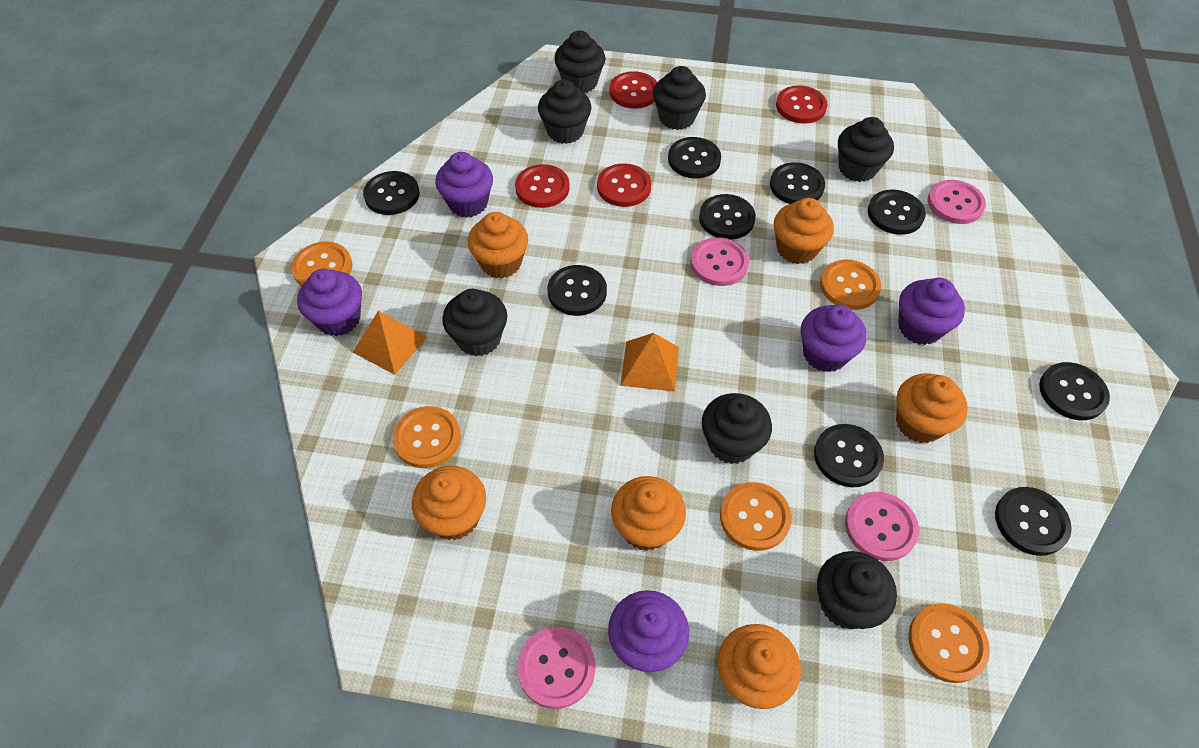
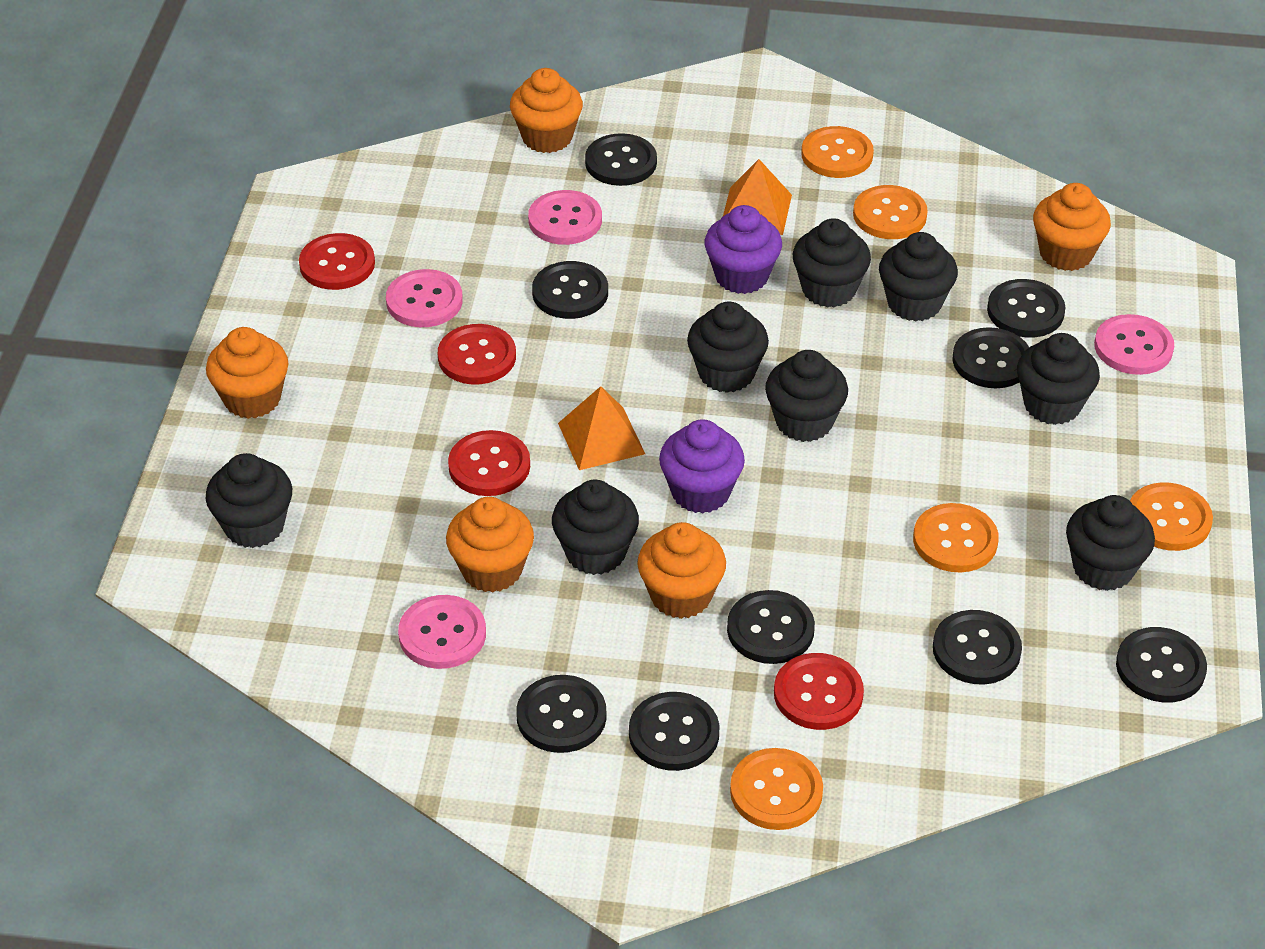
black cupcake: [442,289,507,356] [538,79,591,144] [554,31,605,93] [653,66,706,130] [702,393,772,464] [817,551,897,629] [838,117,894,182] = 7 -> [206,453,292,548] [552,480,639,575] [687,301,769,393] [765,350,848,442] [793,218,871,308] [879,232,958,322] [1017,333,1100,425] [1066,495,1155,591] = 8
orange cupcake: [412,466,486,540] [468,212,528,278] [611,476,686,551] [718,624,801,709] [774,198,834,264] [896,373,968,443] = 6 -> [206,327,288,419] [446,497,534,593] [510,68,583,153] [637,522,726,619] [1033,183,1111,271] = 5
purple cupcake: [297,269,362,336] [435,152,493,218] [608,590,689,672] [801,304,867,372] [898,278,965,345] = 5 -> [659,419,745,514] [705,205,782,294] = 2

